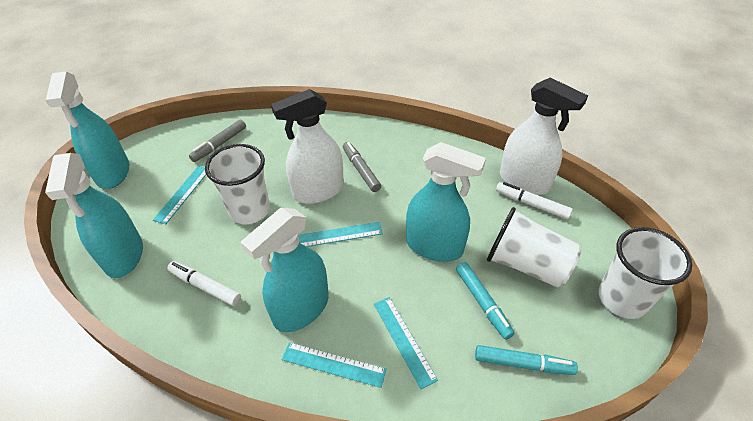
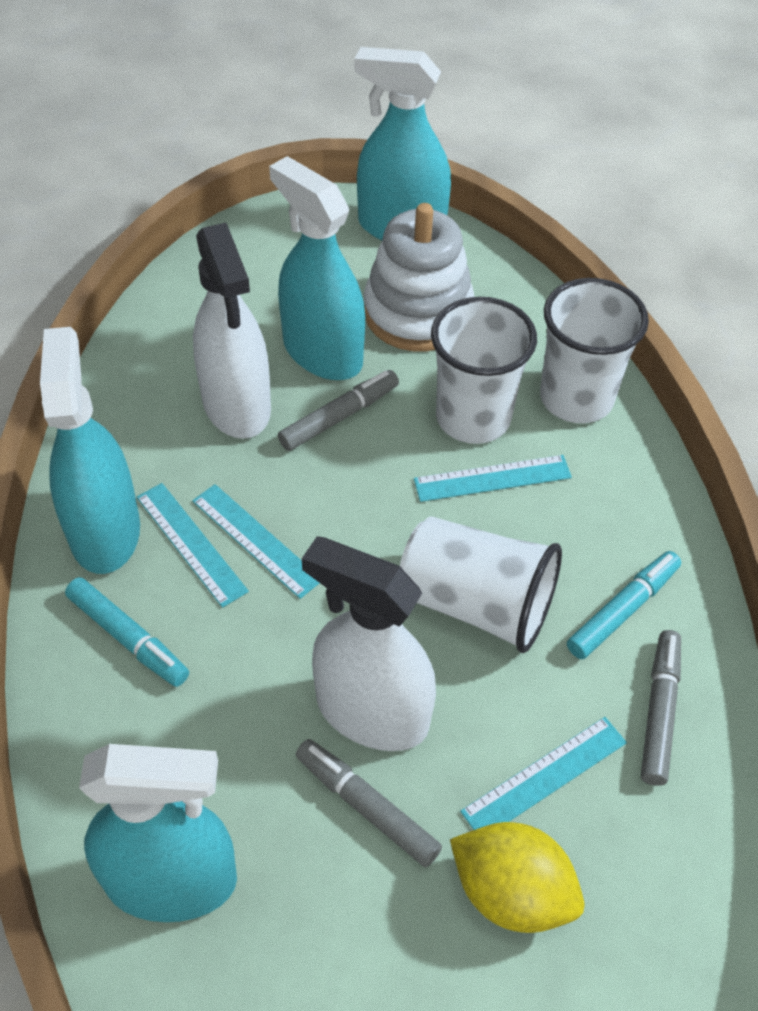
grey marker: [189,119,246,162] [343,142,381,192] = 2 -> [278,370,399,451] [296,739,442,867] [641,630,681,786] = 3
white marker: [167,261,241,306] [496,182,573,219] = 2 -> none = 0
white stacking toy: none = 0 -> [364,203,474,351] = 1
yellow lemon: none = 0 -> [450,822,584,933] = 1

